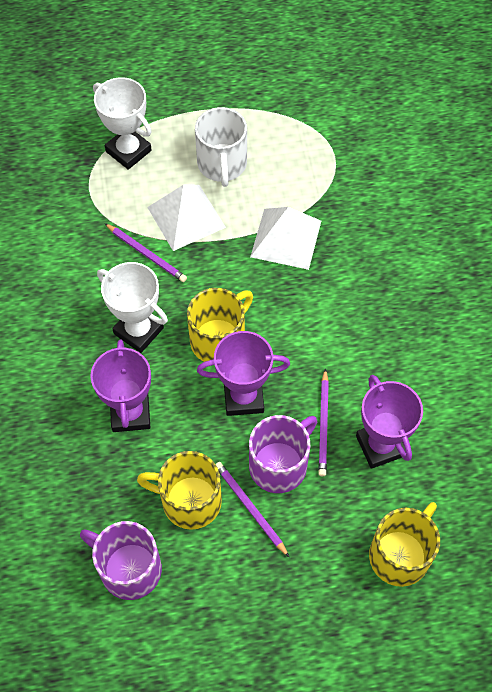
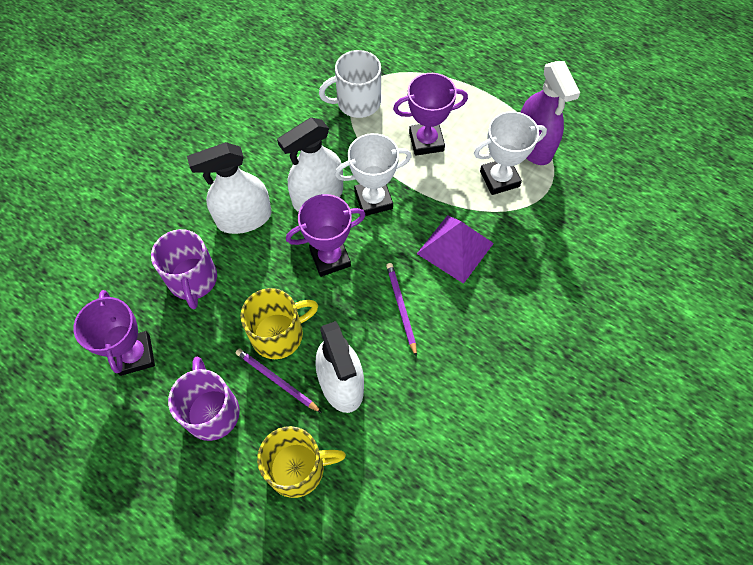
purple pencil: [105,224,187,282] [216,462,289,557] [318,368,329,476] = 3 -> [236,348,322,413] [386,263,417,357] = 2
purple pyramid: none = 0 -> [417,215,494,284] = 1
purple spray bottle: none = 0 -> [521,61,580,165] = 1
white pyramid: [147,185,226,251] [250,207,321,270] = 2 -> none = 0
white spray bottle: none = 0 -> [187,142,272,234] [277,117,343,212] [316,321,364,413] = 3
yellow mug: [137,451,222,530] [187,288,253,362] [369,502,440,587] = 3 -> [240,288,318,359] [257,426,346,498] = 2

